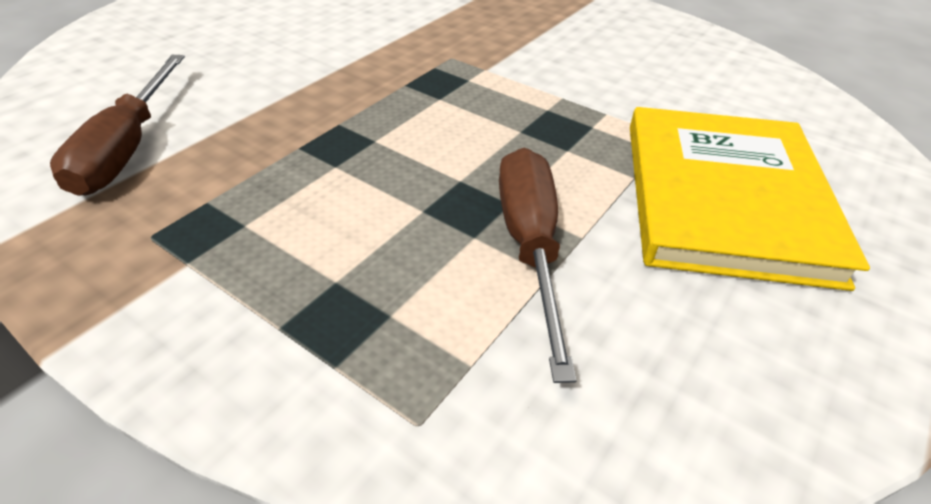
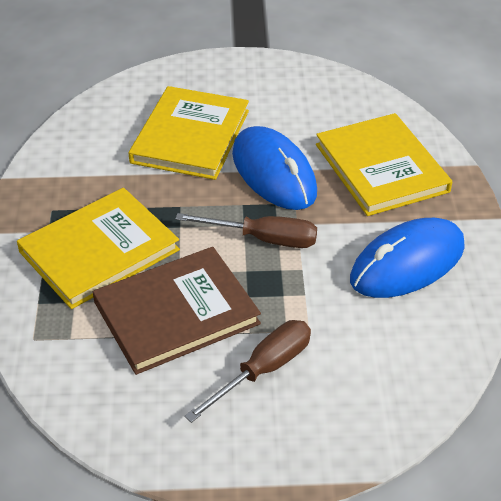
blue mouse: none = 0 -> [232,126,317,210] [350,218,465,298] = 2
brown book: none = 0 -> [93,247,261,375] = 1
yellow book: [630,107,870,291] = 1 -> [17,188,180,309] [129,86,249,180] [316,113,452,216] = 3

